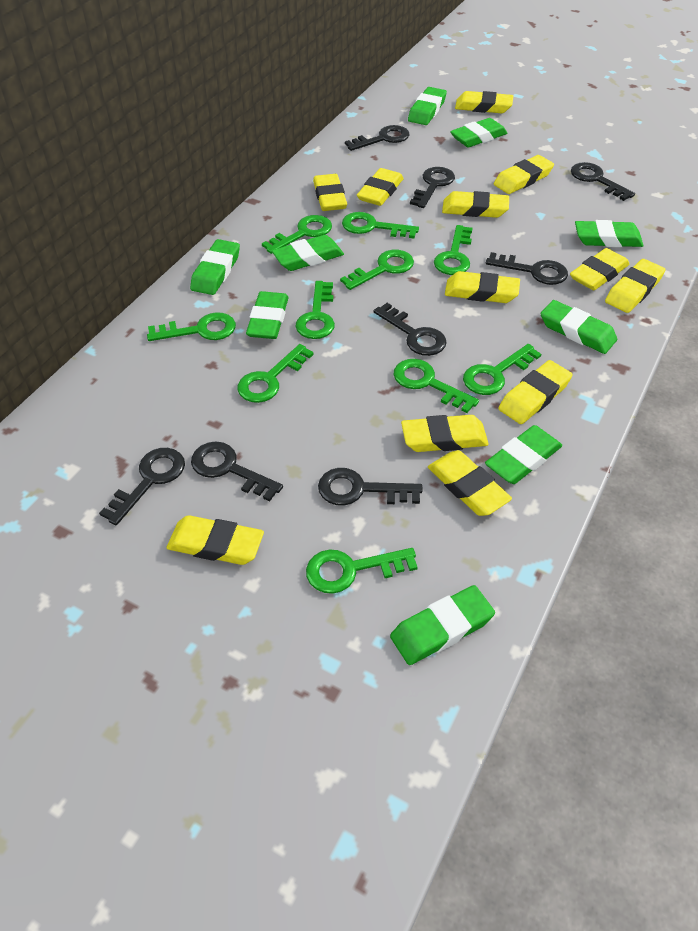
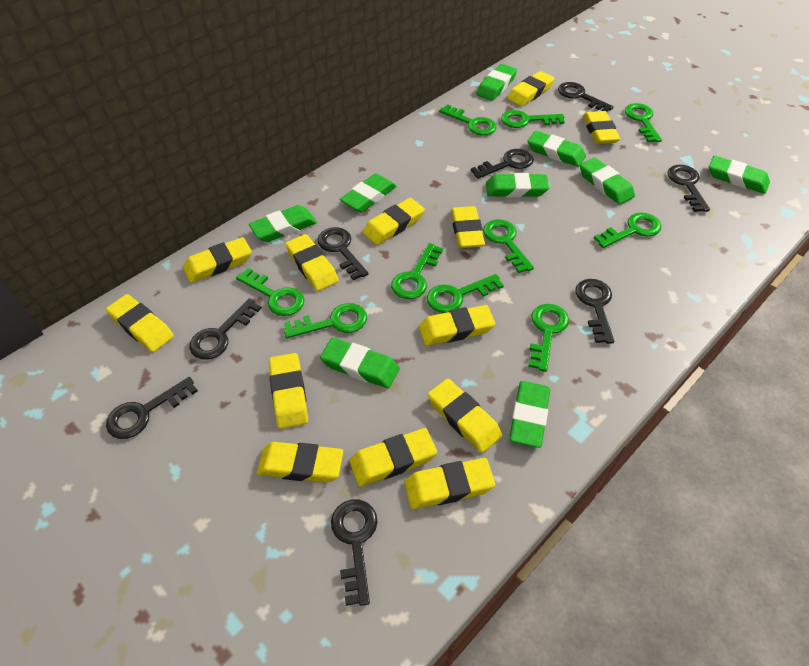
yellow eraser: [167,515,264,565] [313,174,347,211] [357,168,404,206] [401,415,489,452] [428,450,512,516] [442,191,509,218] [445,271,520,303] [455,91,513,113] [494,155,554,194] [498,360,573,424] [570,248,629,290] [605,259,666,313] = 12 -> [106,294,174,352] [183,237,252,283] [257,442,343,482] [269,353,308,429] [285,234,339,291] [350,428,437,487] [363,198,425,245] [404,458,495,509] [419,305,495,346] [428,379,502,453] [451,206,485,248] [507,71,555,106] [583,111,620,144] = 13

